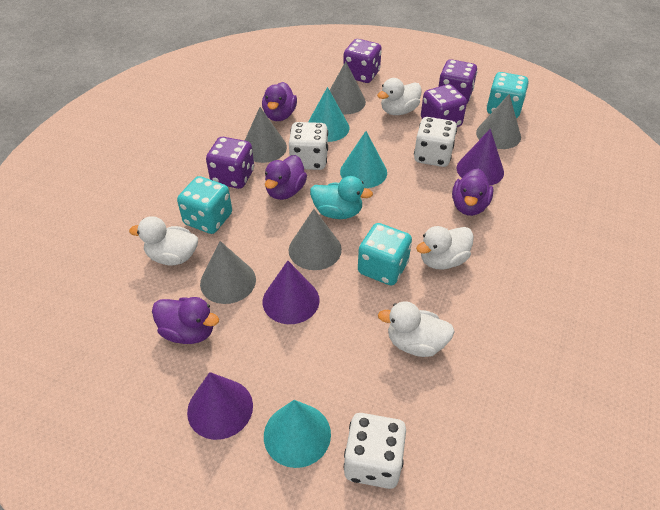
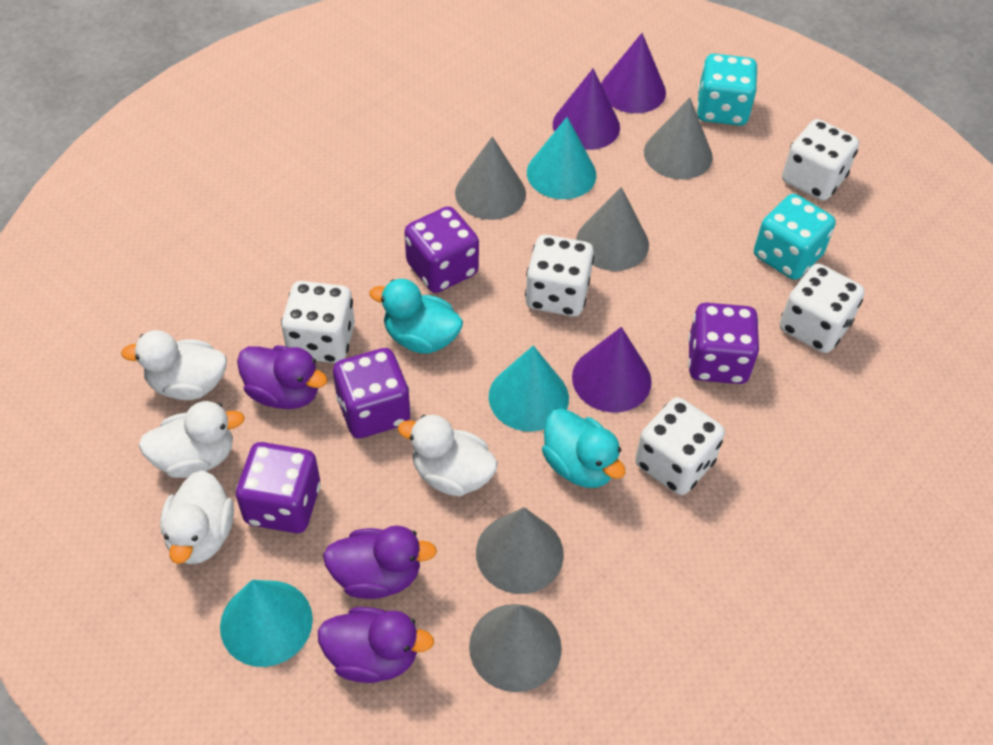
purple duck: [152,297,219,344] [262,82,297,121] [265,155,307,200] [452,169,493,216] = 4 -> [237,345,328,409] [318,607,434,683] [323,526,437,599] = 3
turquoise dice: [177,176,232,234] [358,223,412,286] [487,72,529,118] = 3 -> [697,54,758,126] [754,194,836,280] = 2
turquoise duck: [310,176,373,219] = 1 -> [369,279,463,354] [542,409,625,488] = 2
white dice: [289,122,328,170] [343,413,406,489] [414,117,457,167] = 3 -> [281,281,355,363] [525,235,594,317] [635,397,725,495] [780,264,865,353] [782,119,859,201] = 5

